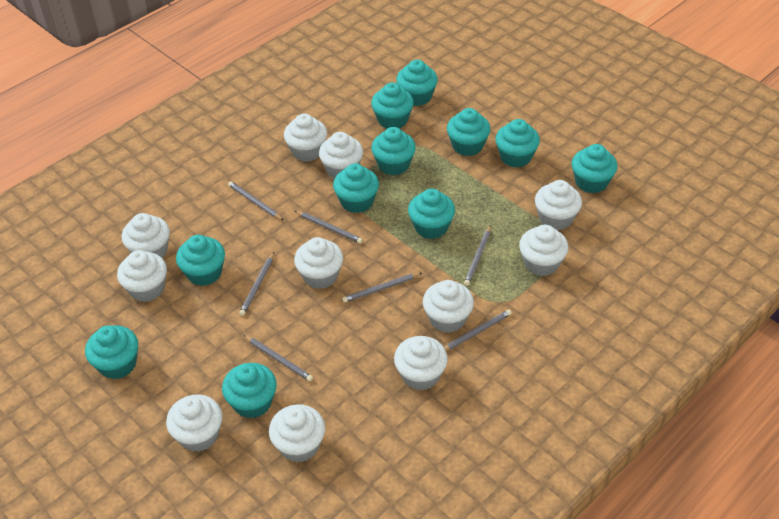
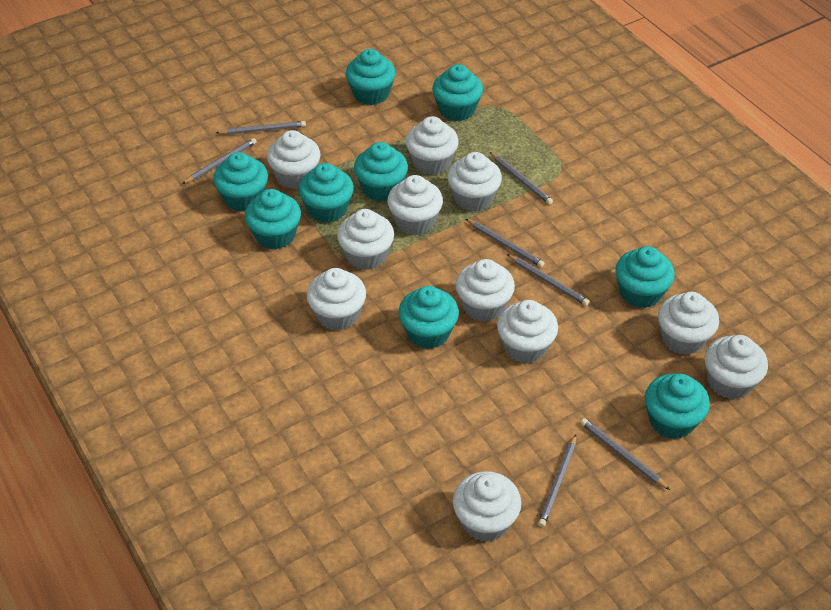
turquoise cupcake: [85,325,138,379] [176,235,225,286] [222,363,277,418] [333,163,379,213] [371,82,414,129] [371,127,416,175] [396,59,438,106] [408,189,455,239] [447,108,490,156] [495,119,540,167] [572,144,618,193] = 11 -> [213,152,268,212] [245,189,301,249] [299,163,354,223] [345,49,396,105] [354,142,408,201] [398,286,459,349] [432,64,483,121] [615,246,675,308] [645,374,710,439] = 9

